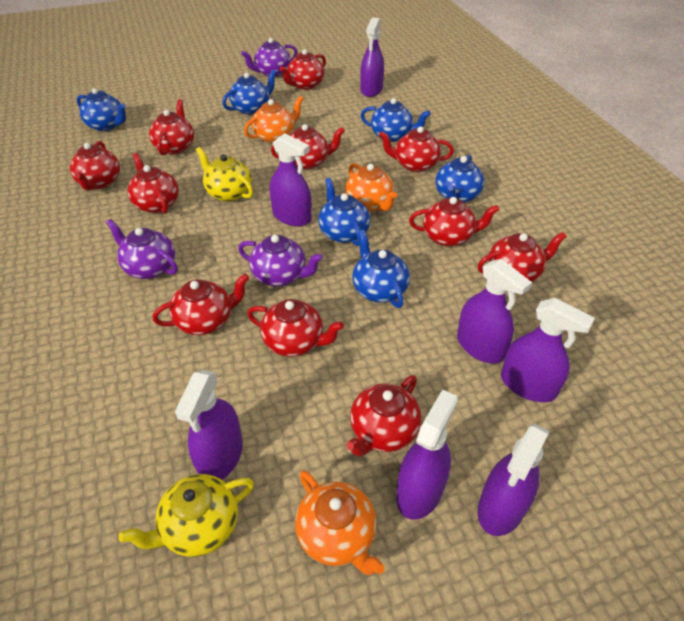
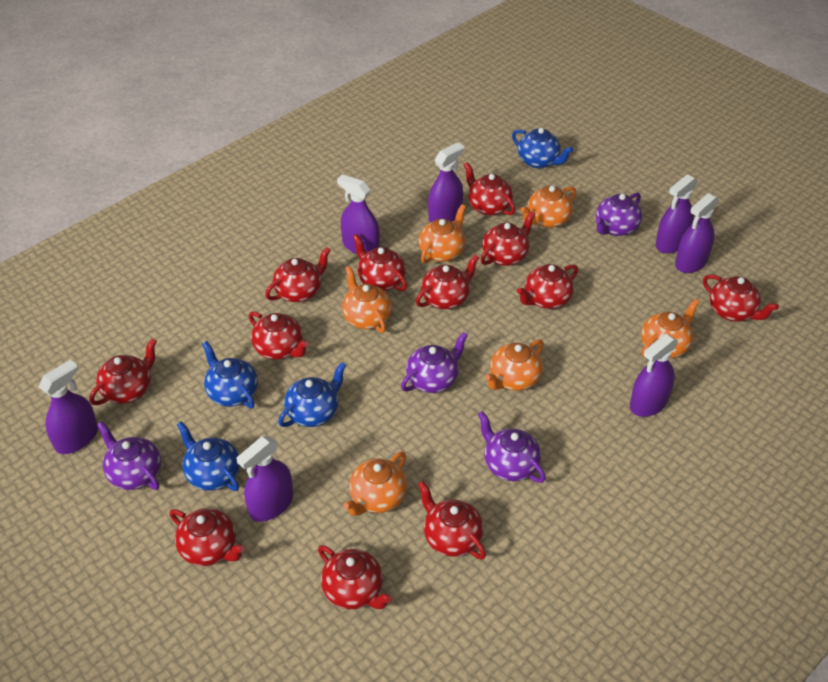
blue teapot: [76,88,126,131] [222,69,277,115] [318,178,370,246] [352,230,410,308] [360,98,431,142] [435,155,485,203] = 6 -> [177,421,240,491] [202,341,258,409] [278,362,346,427] [512,128,573,169] = 4
orange teapot: [244,96,304,143] [295,470,385,575] [345,163,397,212] = 3 -> [342,266,392,333] [343,452,407,516] [419,204,466,263] [485,339,544,391] [520,186,576,228] [641,299,700,358] = 6
purple teapot: [106,219,178,279] [238,235,323,286] [241,38,298,77] = 3 -> [97,421,161,490] [401,332,468,393] [478,411,545,483] [596,192,642,236] = 4
red teapot: [70,141,120,190] [127,153,179,214] [149,99,194,155] [153,274,249,335] [247,299,344,357] [271,124,345,170] [280,49,326,90] [346,375,421,457] [379,126,454,172] [409,197,499,247] [478,232,567,282] = 11 -> [90,338,157,405] [170,508,245,566] [249,311,309,360] [265,247,331,302] [318,545,392,609] [353,234,407,291] [416,254,480,309] [418,481,486,559] [464,162,515,216] [481,211,535,266] [517,264,578,309] [703,274,779,321] = 12
yellow teapot: [119,474,254,557] [196,147,253,202] = 2 -> none = 0

